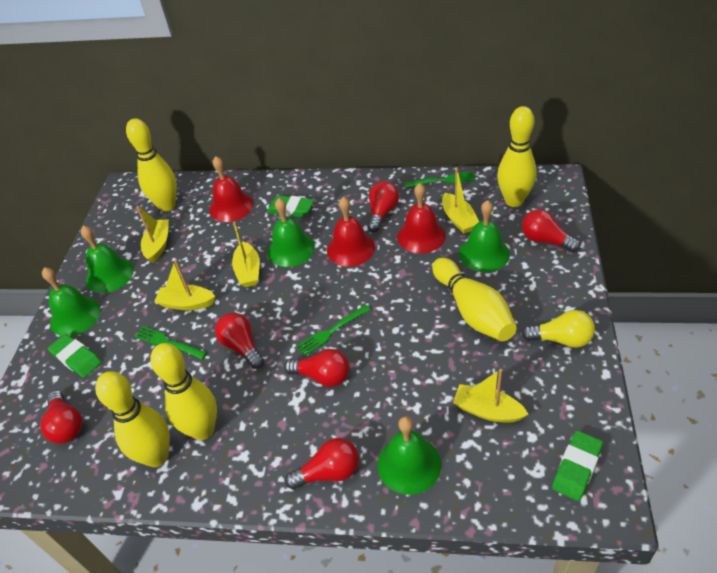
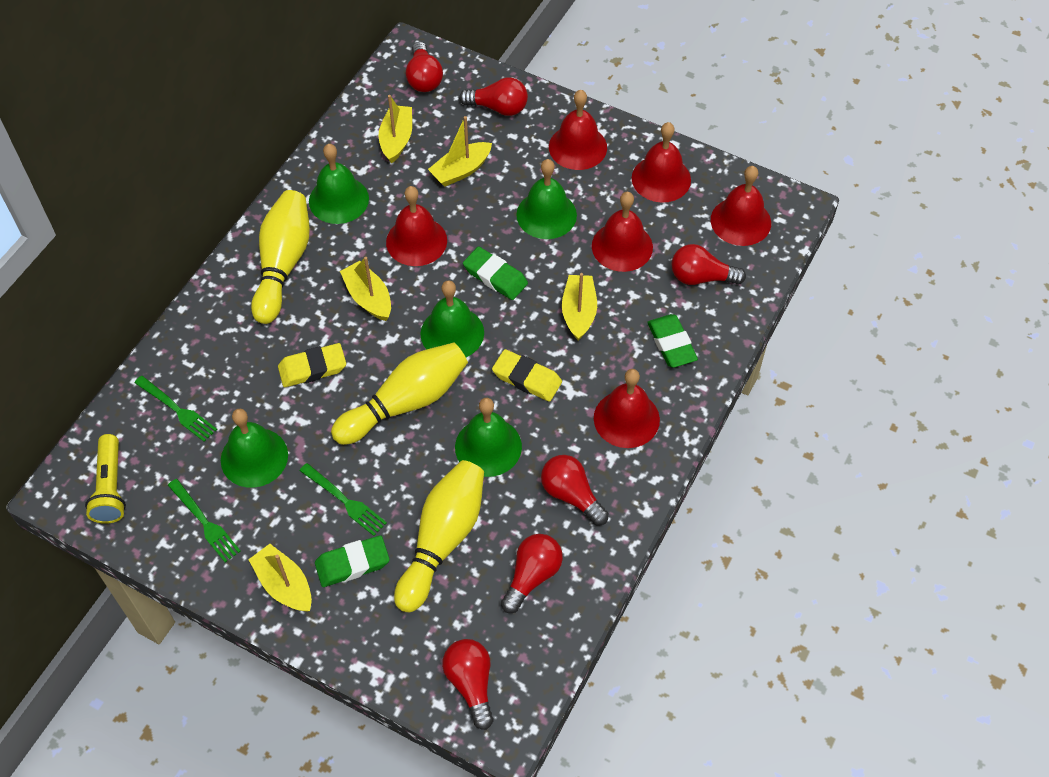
red bell: [209,156,253,222] [327,197,375,267] [397,183,446,253] = 3 -> [386,186,447,266] [549,90,607,170] [592,192,653,272] [594,369,660,448] [632,122,691,203] [711,166,771,246] = 6
yellow bowling pin: [95,371,170,467] [126,118,177,211] [150,343,217,440] [432,258,517,341] [497,106,537,207] = 5 -> [251,190,310,324] [331,342,468,445] [394,460,484,612] = 3
yellow eraser: none = 0 -> [278,343,346,387] [492,349,562,402] = 2
yellow flashlight: none = 0 -> [85,434,126,524] = 1
yellow light bulb: [522,310,595,348] = 1 -> none = 0

